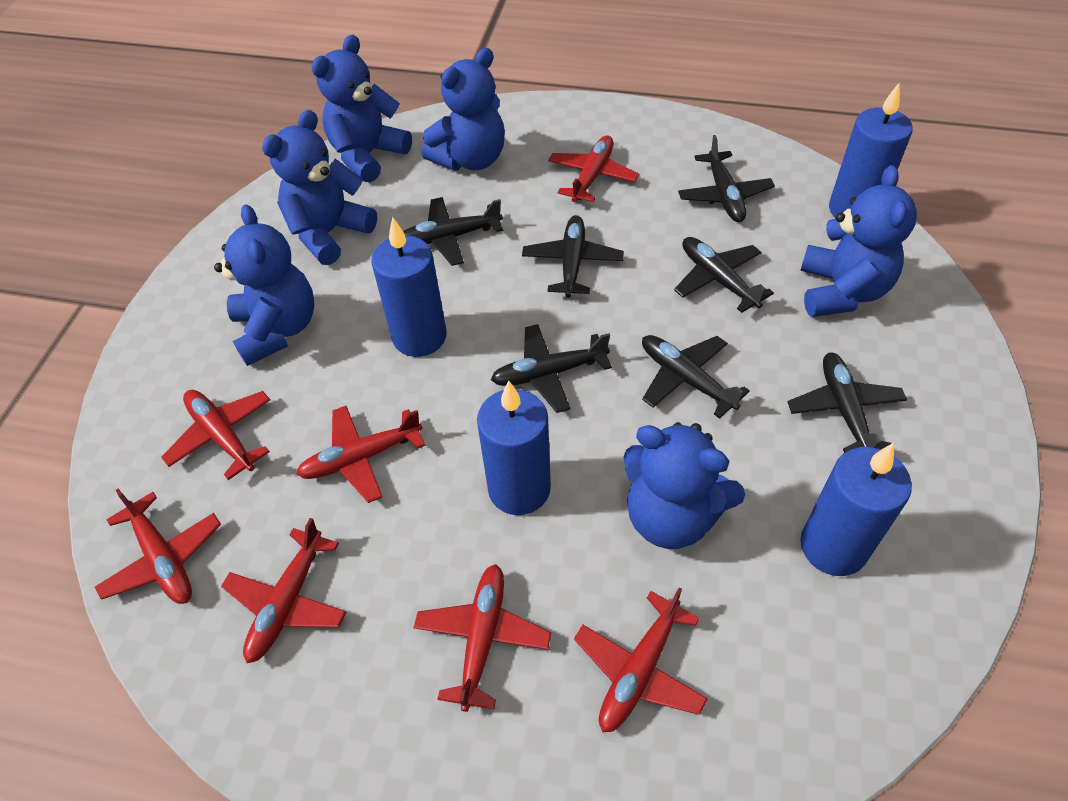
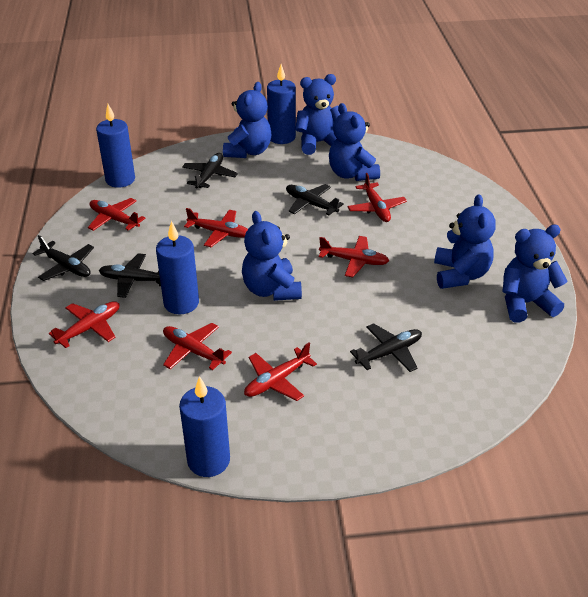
black plane: [403,197,503,266] [491,324,612,413] [522,215,624,298] [642,335,750,419] [674,237,774,313] [678,135,775,222] [788,352,907,453] = 7 -> [32,235,94,281] [99,253,161,298] [182,153,238,188] [286,184,344,215] [350,323,422,372] = 5

